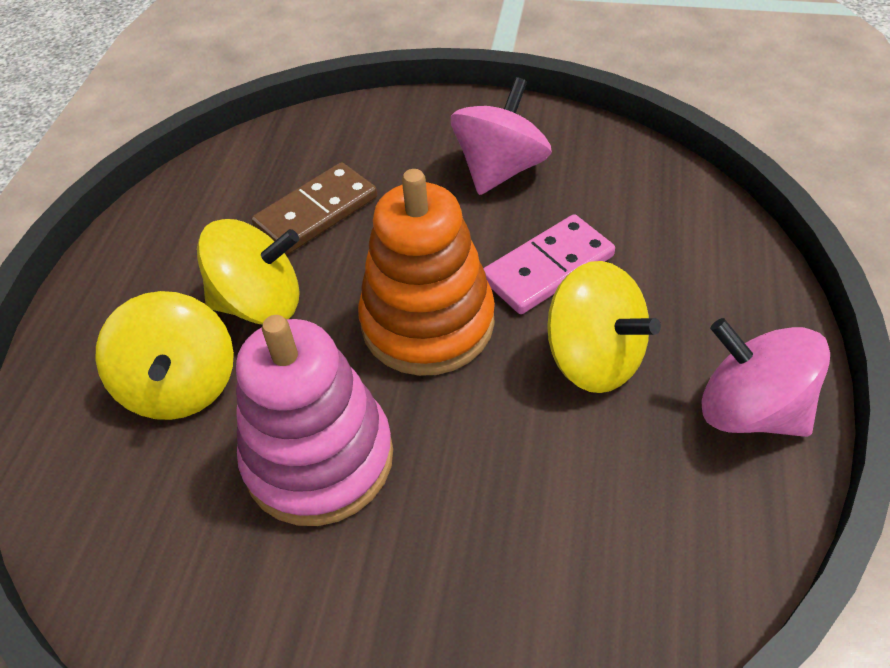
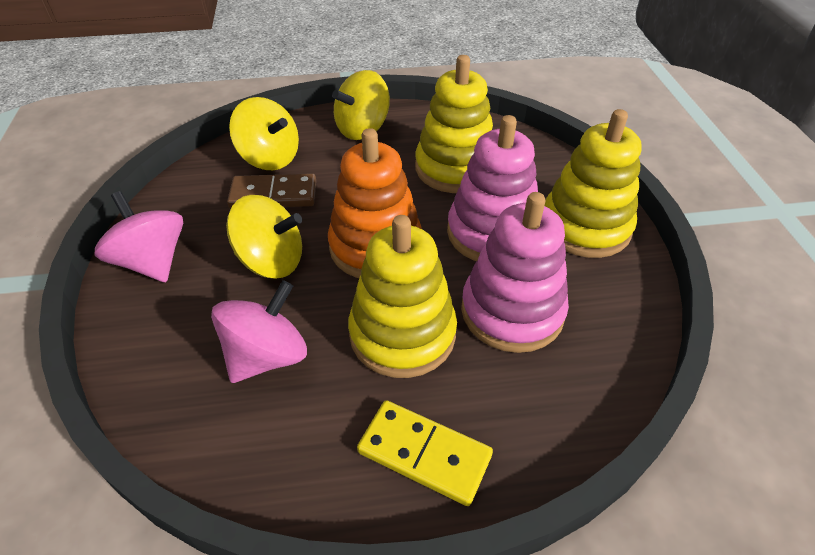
pink domino: [483,214,615,314] = 1 -> none = 0
pink stacking toy: [236,315,393,526] = 1 -> [447,115,538,261] [461,192,569,353] = 2
yellow domino: none = 0 -> [357,400,493,506] = 1
yellow stacking toy: none = 0 -> [348,215,457,378] [415,55,493,193] [545,109,642,258] = 3

